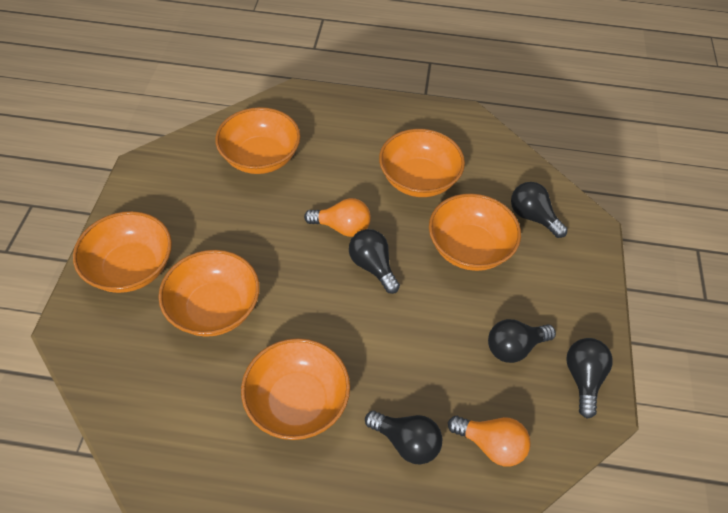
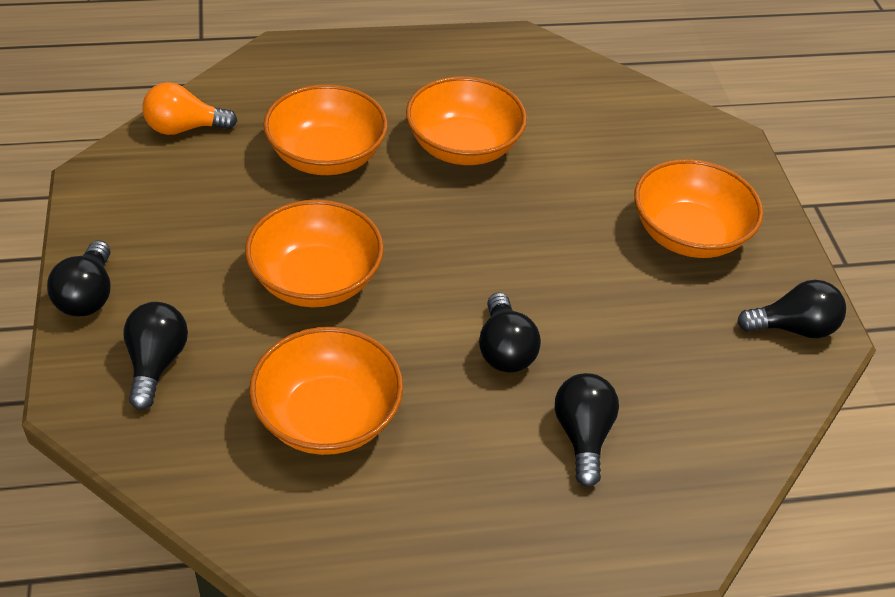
orange bowl: [73,211,172,293] [158,250,260,337] [215,107,301,174] [241,338,350,440] [379,129,465,197] [429,194,521,271] = 6 -> [245,200,384,307] [249,327,403,455] [263,84,388,175] [406,76,527,165] [634,159,763,258] = 5
orange light bulb: [304,198,371,237] [448,416,531,467] = 2 -> [143,82,237,135] = 1

